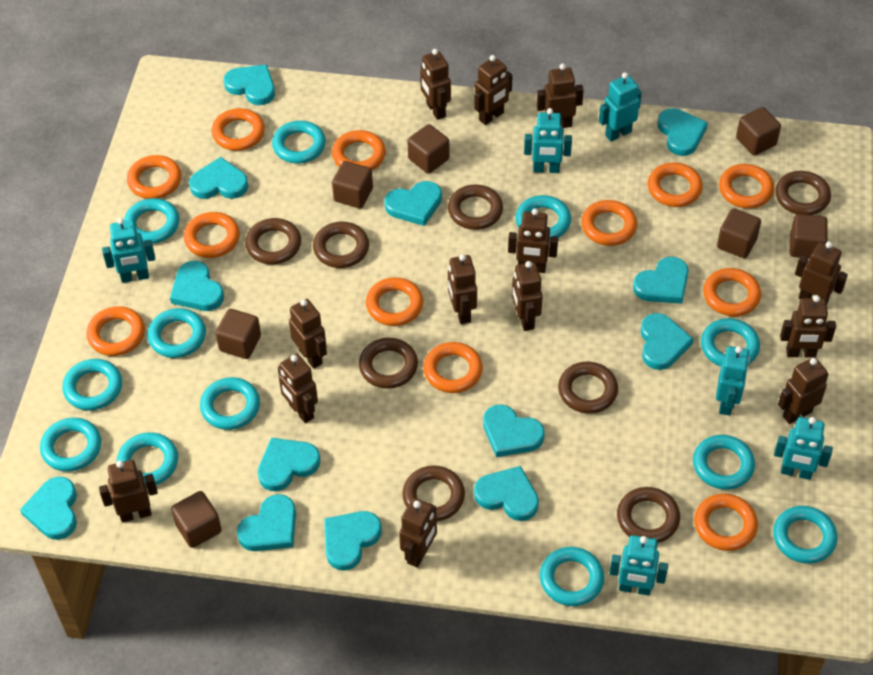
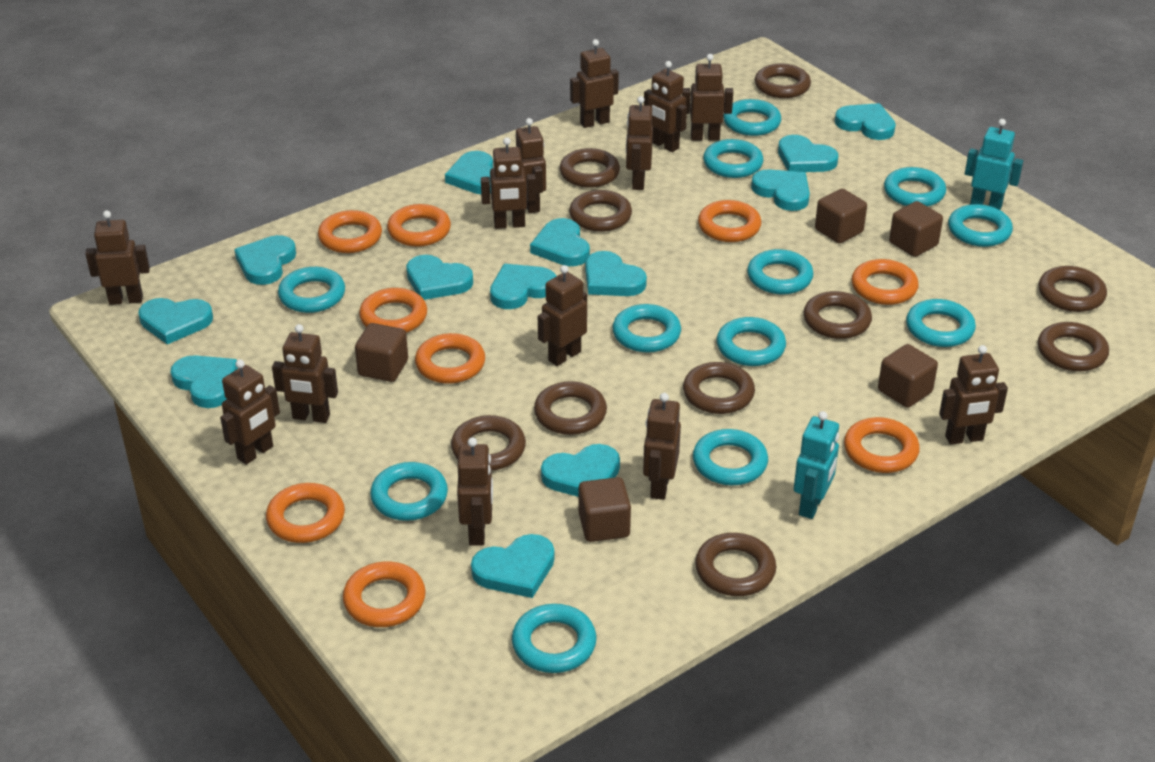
brown cube: [171,491,222,548] [216,309,261,359] [332,161,373,209] [407,124,449,173] [717,208,761,258] [736,107,781,155] [790,214,828,259] = 7 -> [355,323,408,382] [579,477,631,542] [815,189,867,243] [878,344,938,408] [889,201,943,257] = 5
brown ring: [245,218,301,264] [313,222,369,268] [359,338,418,389] [402,465,465,521] [448,184,503,230] [558,362,618,414] [617,487,680,543] [775,171,831,215] = 8 -> [451,415,526,471] [534,381,607,435] [560,148,620,188] [569,190,632,232] [683,362,755,414] [695,533,776,596] [755,64,811,98] [803,291,872,339] [1038,266,1107,312] [1038,322,1109,371] = 10
orange ring: [86,306,145,356] [127,155,181,199] [184,212,240,258] [212,108,265,151] [332,130,386,170] [366,277,423,326] [423,342,483,393] [581,200,637,246] [648,162,703,207] [694,494,758,551] [703,268,761,316] [719,164,774,208] = 12 -> [266,483,345,543] [318,210,382,253] [343,562,426,627] [359,288,427,333] [387,204,451,247] [415,333,485,384] [698,200,761,242] [844,417,920,473] [851,259,919,305] = 9
turquoise robot: [102,218,155,283] [524,108,572,173] [599,72,642,142] [609,535,668,596] [716,346,750,416] [774,417,833,480] = 6 -> [794,411,839,519] [965,119,1023,210] = 2

